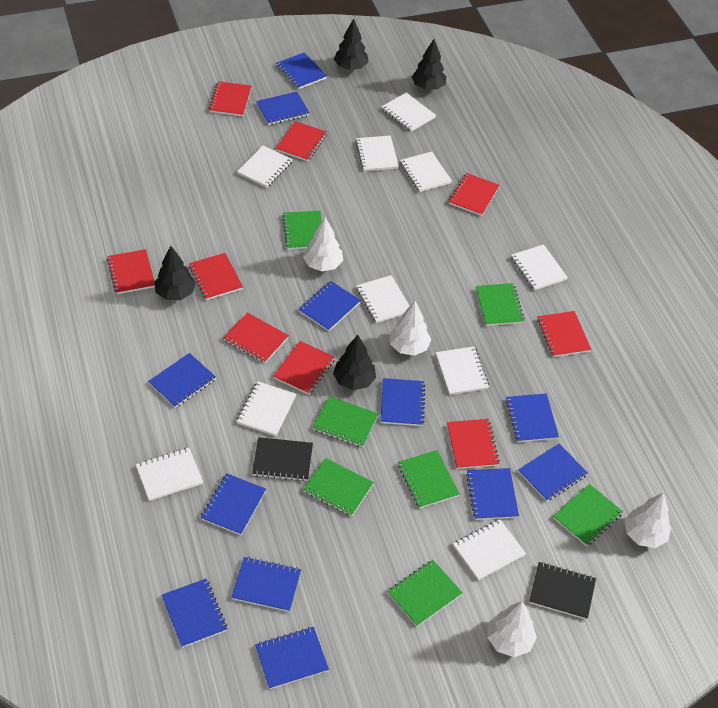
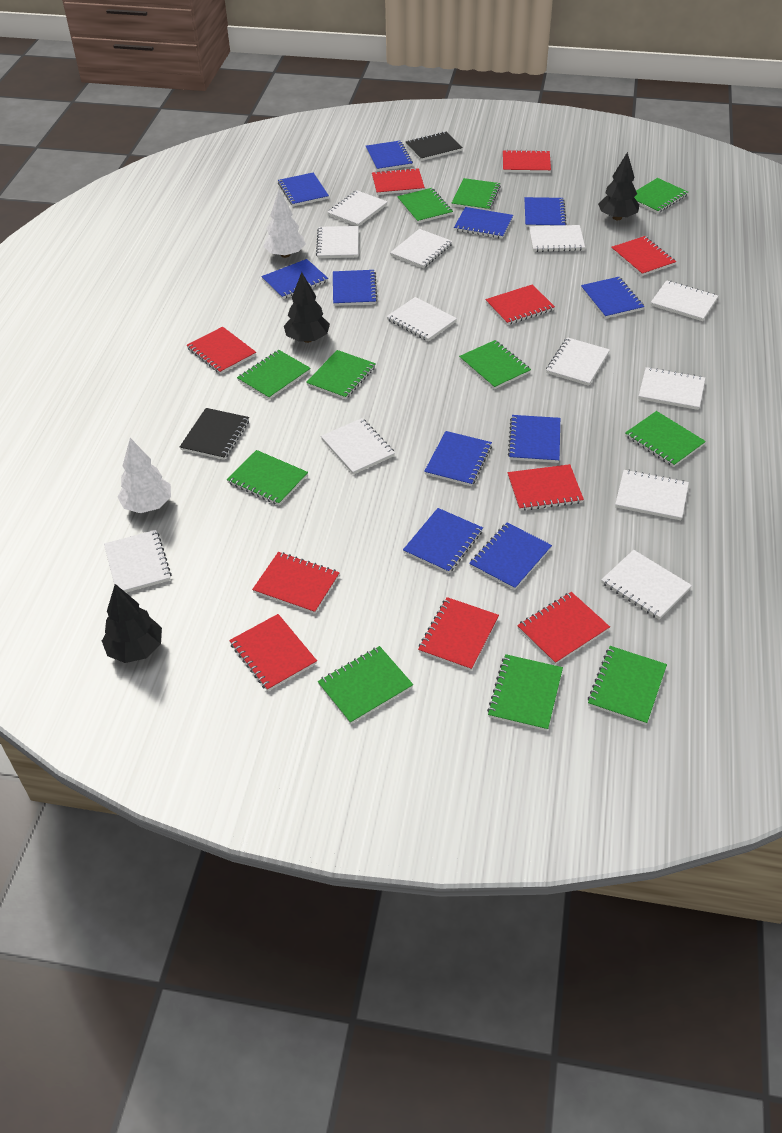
black tree: [154,246,196,300] [333,335,376,390] [334,18,369,70] [412,39,446,90] = 4 -> [102,584,162,663] [284,272,330,343] [598,152,640,220] = 3
blue notebook: [148,353,216,408] [162,579,227,648] [201,473,266,535] [231,557,301,612] [255,627,329,689] [256,92,310,125] [276,52,327,89] [298,281,361,331] [381,378,425,426] [466,468,519,520] [506,393,559,442] [518,444,588,502] = 12 -> [261,259,328,299] [278,172,329,206] [333,270,378,306] [366,141,413,171] [403,508,483,573] [424,431,492,486] [454,207,513,239] [469,523,552,590] [508,415,560,463] [524,197,567,227] [581,277,645,319] = 11
green notebook: [282,211,322,250] [303,458,374,516] [313,396,379,447] [388,560,463,626] [398,450,460,509] [476,283,525,326] [553,484,623,546] = 7 -> [227,450,308,506] [237,350,311,400] [306,350,376,399] [318,646,413,724] [397,188,453,223] [452,178,501,211] [459,340,531,389] [487,654,563,731] [588,646,667,725] [625,411,706,467] [634,178,688,213] = 11
red notebook: [107,249,155,294] [189,253,243,300] [209,81,252,116] [223,312,289,363] [273,341,335,395] [276,121,327,161] [447,419,500,469] [449,173,500,216] [537,311,591,357] = 9 -> [187,327,256,374] [229,614,317,691] [252,552,340,614] [372,168,425,195] [418,597,499,671] [485,284,555,325] [503,150,551,173] [508,464,584,511] [517,592,610,664] [611,236,676,276] = 10
white notebook: [136,448,203,501] [237,146,293,188] [237,381,296,436] [355,136,399,171] [356,275,410,323] [381,93,436,132] [400,152,452,192] [436,347,489,395] [453,519,526,580] [511,244,568,290] = 10 -> [104,530,172,592] [316,226,358,258] [321,418,395,475] [327,190,388,227] [387,297,457,341] [390,229,453,268] [529,225,585,252] [546,337,610,386] [601,550,692,619] [615,470,689,520] [638,367,705,410] [651,280,718,321] = 12
white tree: [303,217,343,271] [390,301,431,356] [487,601,537,657] [625,493,671,548] = 4 -> [118,438,171,513] [263,189,306,258] = 2

